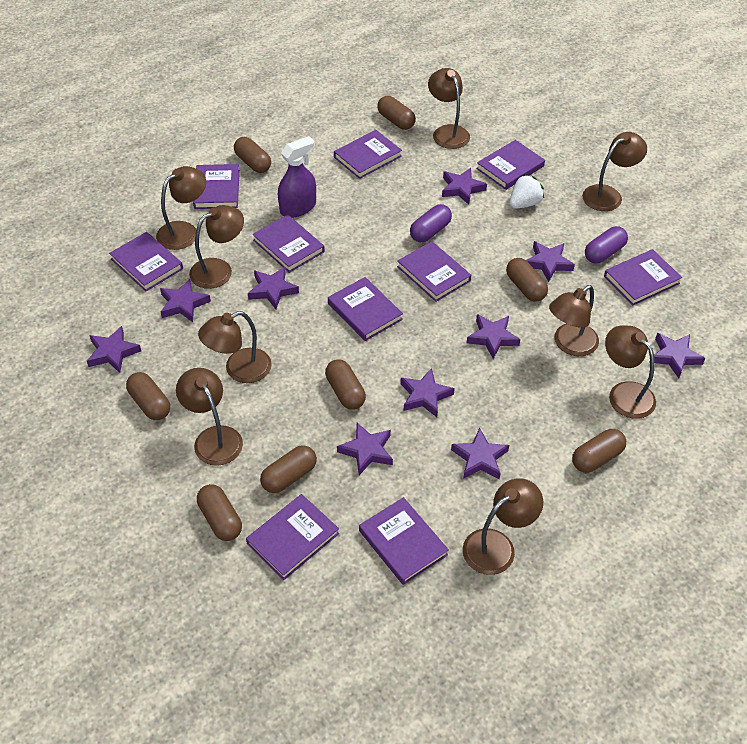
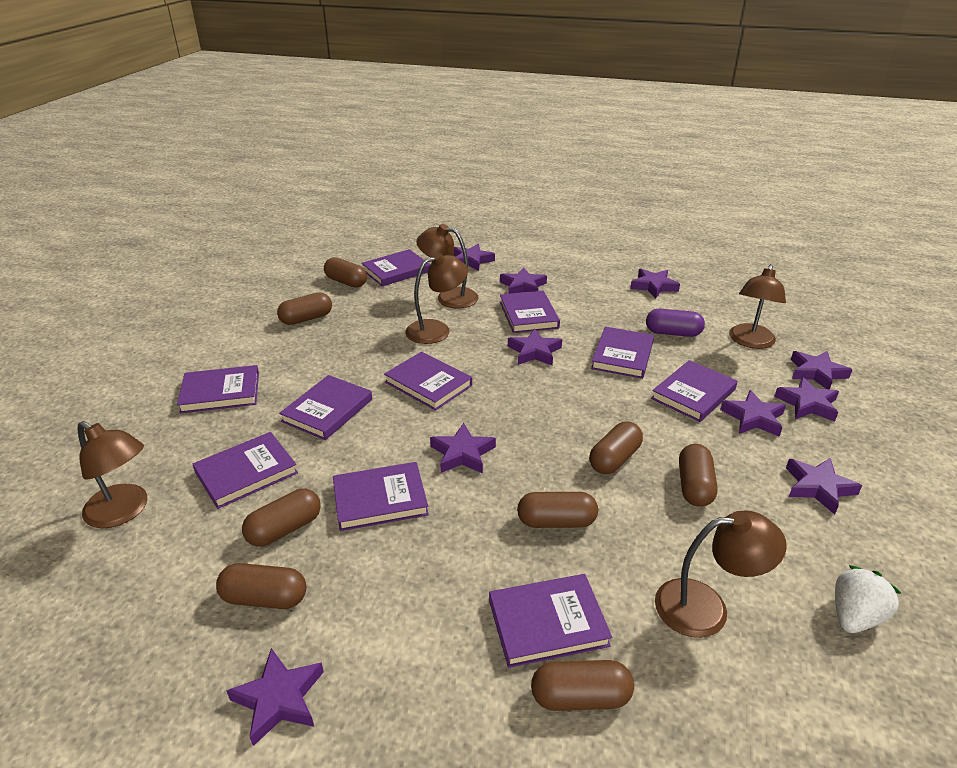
brown lamp: [156,166,206,250] [176,368,243,466] [189,205,244,289] [198,311,272,383] [428,68,470,149] [463,478,543,575] [549,285,599,356] [582,132,647,211] [605,325,656,419] = 9 -> [78,421,147,528] [405,253,468,344] [416,224,478,308] [655,510,787,638] [729,264,786,349] = 5
purple capsule: [410,204,452,242] [585,226,628,264] = 2 -> [646,309,705,337] = 1
purple spray bottle: [278,136,316,218] = 1 -> none = 0

